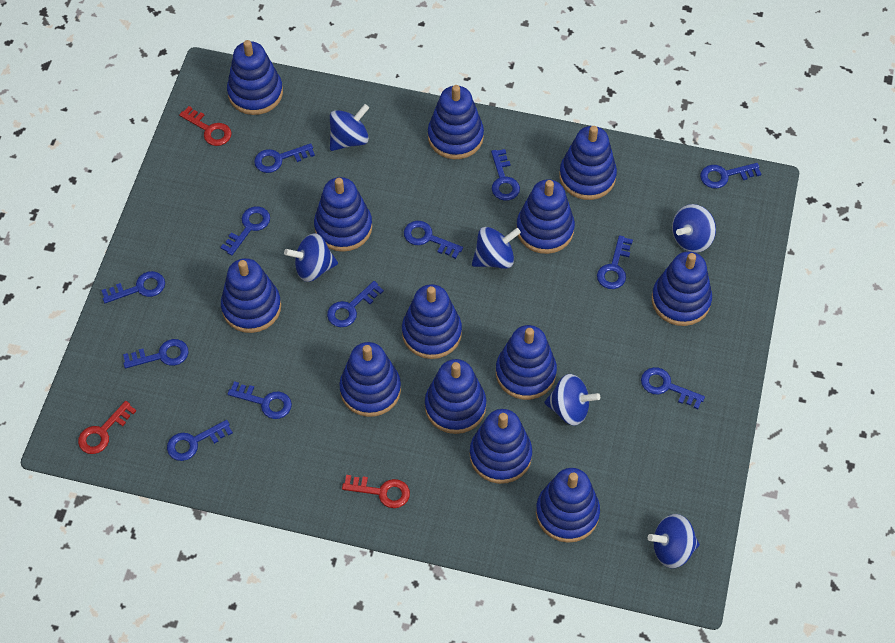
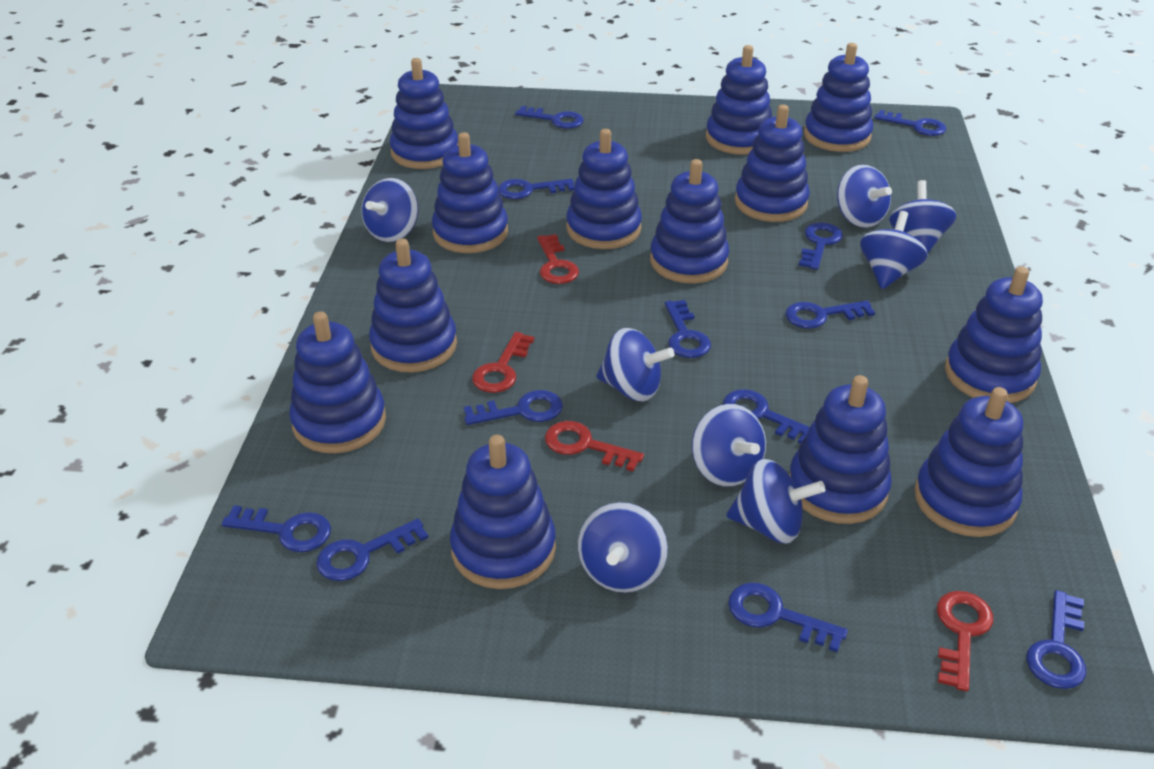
blue spinning top: [284,233,338,282] [330,104,369,151] [472,227,521,269] [544,374,600,426] [648,514,700,568] [672,204,716,253] = 6 -> [361,178,418,242] [578,502,668,593] [596,328,674,402] [692,404,766,486] [727,459,825,544] [837,164,892,228] [860,211,928,289] [889,180,957,254] = 8
red key: [78,401,136,454] [179,106,232,146] [342,475,410,508] = 3 -> [472,332,535,393] [537,234,579,284] [545,421,644,472] [937,591,993,692] = 4

